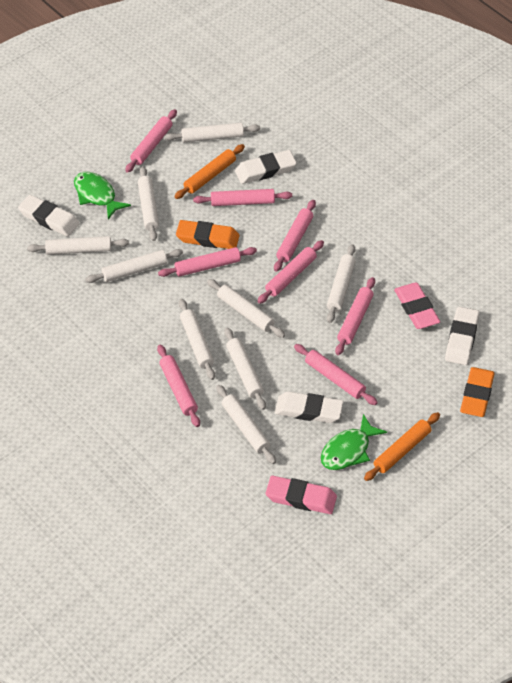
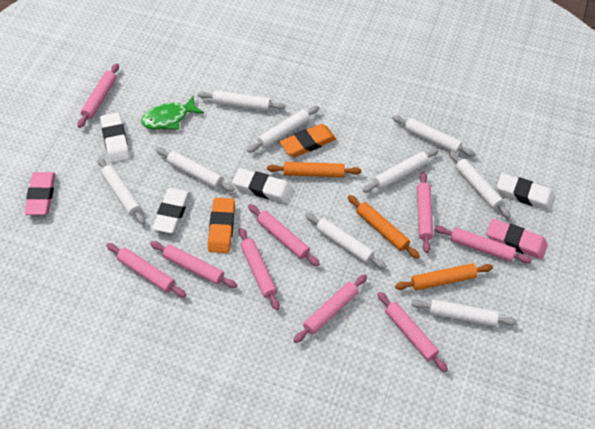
green fish: [74,172,131,219] [321,414,387,470] = 2 -> [141,95,204,129] = 1
orange rolling pin: [174,144,245,199] [364,412,440,481] = 2 -> [267,162,362,177] [348,195,420,259] [395,263,493,290] = 3
pink rolling pin: [125,109,177,173] [157,345,200,427] [158,247,257,277] [193,189,292,206] [257,240,324,304] [274,200,316,272] [294,344,378,405] [335,277,375,355] = 8 -> [78,63,119,128] [106,243,186,298] [150,241,237,288] [239,228,280,310] [248,204,320,266] [293,274,367,343] [377,292,448,372] [417,172,433,253] [435,226,532,263] = 9

